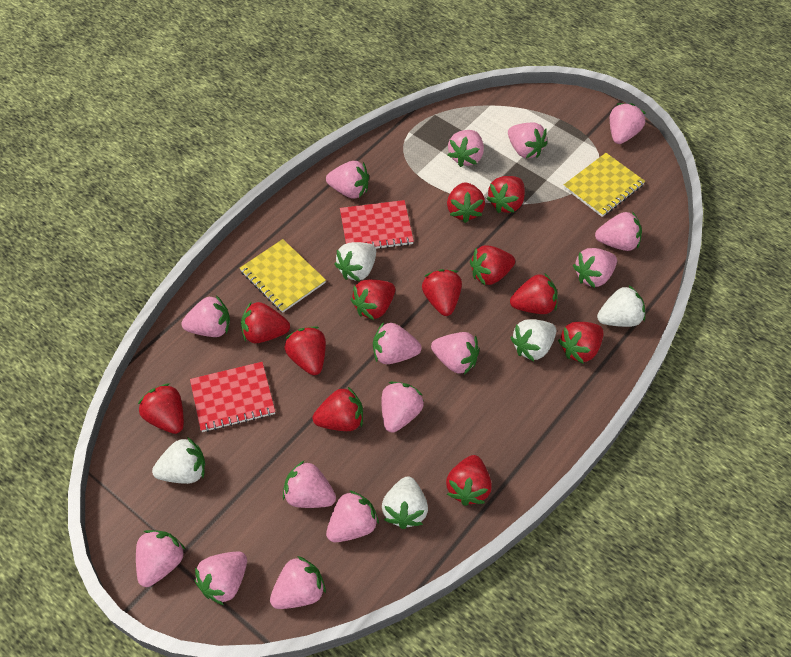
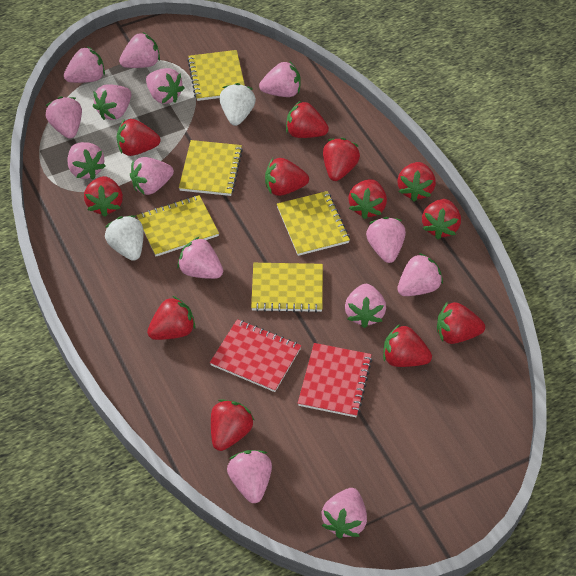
pink strawberry: [136,530,186,587] [182,295,230,337] [195,552,247,605] [270,556,326,609] [283,461,336,508] [326,161,369,198] [326,490,379,542] [373,322,422,364] [381,382,424,433] [431,332,480,375] [448,130,484,167] [508,122,547,158] [573,248,617,288] [595,211,642,251] [610,103,646,144] = 15 -> [45,97,82,139] [64,46,105,83] [67,142,106,179] [93,85,131,120] [119,32,160,68] [130,157,174,195] [146,68,184,104] [177,236,223,279] [227,450,272,503] [259,62,301,97] [321,488,367,539] [345,284,386,328] [366,217,406,263] [397,253,443,296] = 14
white strawberry: [152,437,205,484] [335,242,376,281] [382,476,428,529] [510,319,556,361] [597,286,645,327] = 5 -> [105,215,144,261] [219,83,256,126] = 2
yellow notebook: [240,239,326,313] [564,153,645,217] = 2 -> [137,195,219,256] [179,140,243,196] [187,50,245,101] [251,263,323,313] [277,191,350,256] = 5

